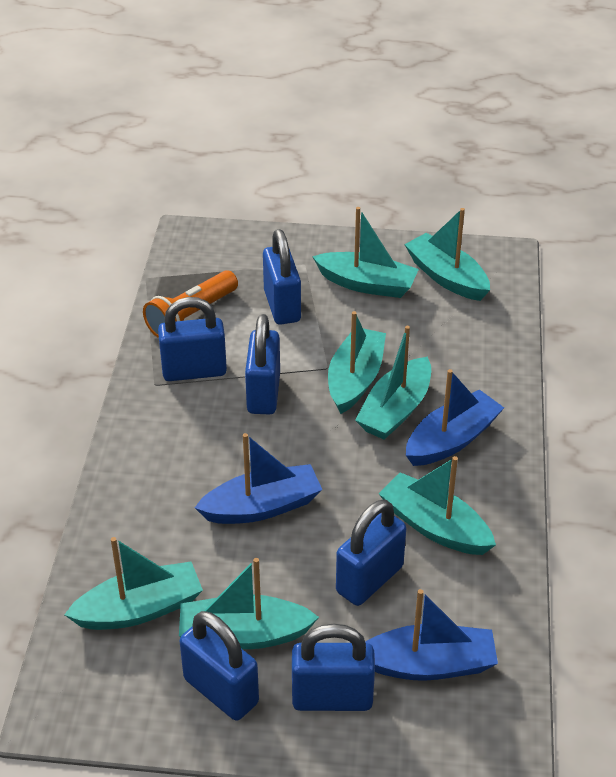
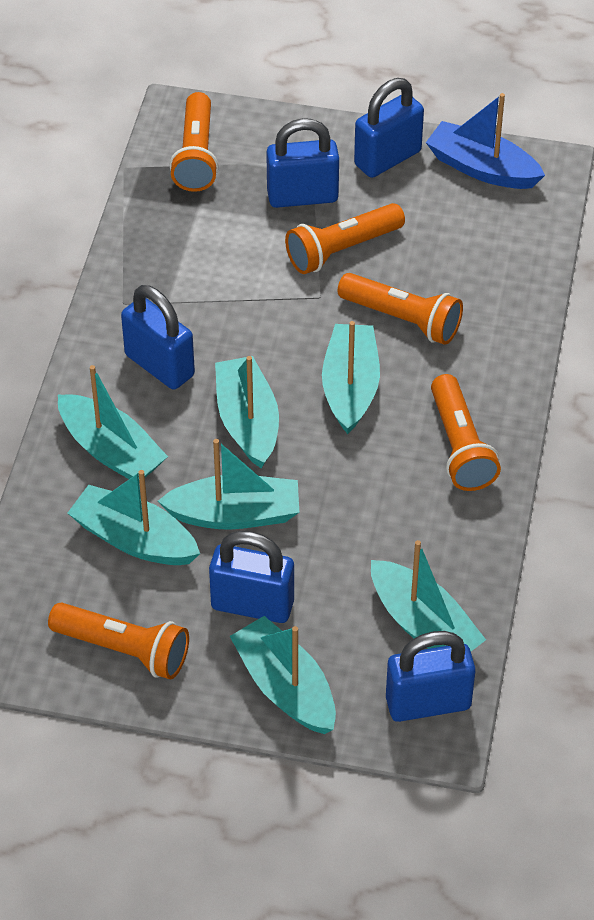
blue boat: [195,433,322,524] [365,589,498,681] [406,369,504,466] = 3 -> [426,93,545,189] = 1
blue padlock: [158,297,227,381] [179,611,259,721] [245,314,280,415] [263,229,301,325] [292,624,375,711] [336,499,406,606] = 6 -> [121,285,195,389] [209,531,294,623] [266,118,339,208] [354,78,424,178] [386,631,476,722] = 5
orange flashlight: [143,270,238,338] = 1 -> [48,602,189,679] [169,92,219,192] [285,203,405,274] [337,273,463,345] [431,374,501,491] = 5

